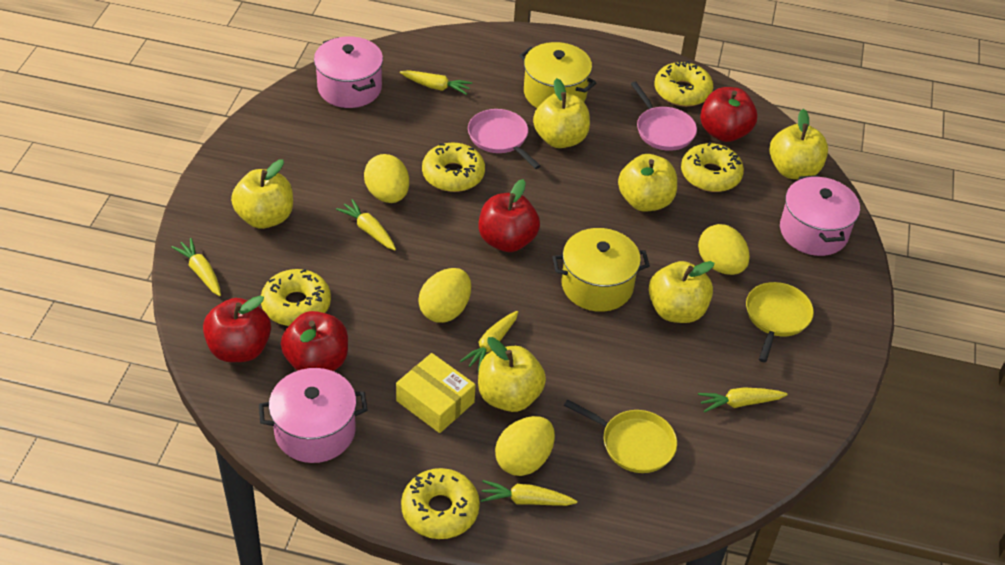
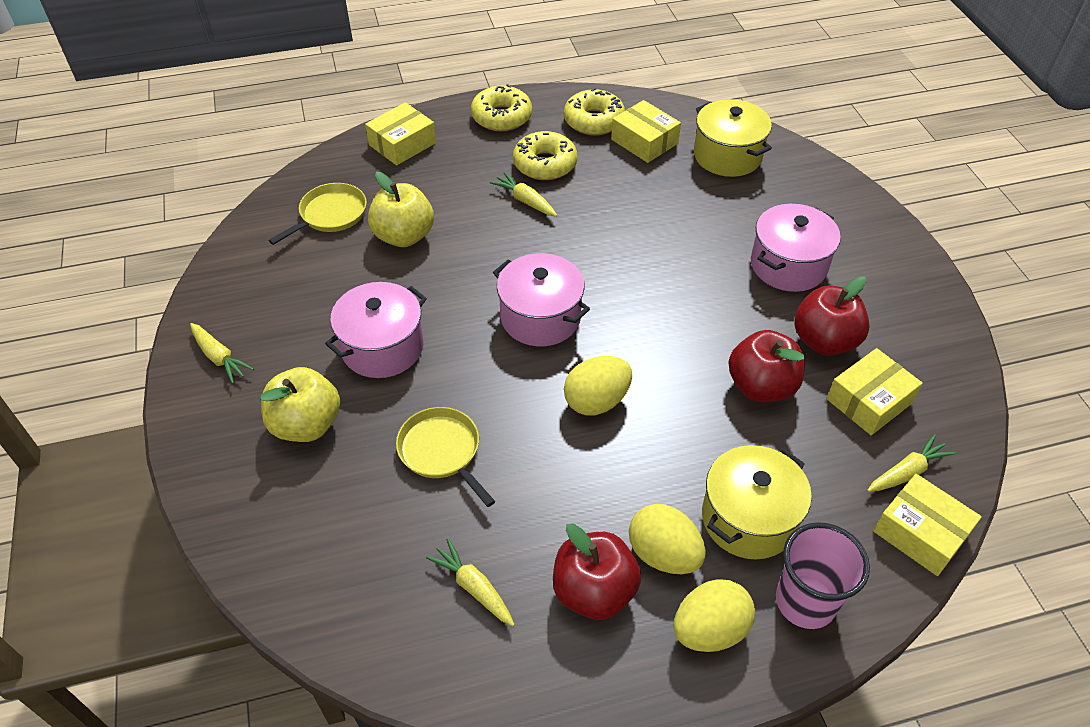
pink cup: none = 0 -> [776,522,870,629] = 1
pink pan: [468,109,541,169] [631,82,697,151] = 2 -> none = 0
red apple: [203,296,271,362] [281,311,348,371] [479,179,540,252] [700,87,757,142] = 4 -> [553,523,641,620] [728,330,805,402] [795,276,870,356] = 3
yellow apple: [231,160,293,229] [478,337,546,412] [533,78,590,148] [618,154,677,212] [649,261,715,323] [770,109,828,179] = 6 -> [260,367,340,442] [368,172,434,247] = 2
yellow box: [396,353,476,433] = 1 -> [365,102,436,165] [611,100,681,163] [827,348,923,435] [873,474,982,576] = 4
yellow carrot: [171,238,221,296] [336,199,396,250] [400,70,472,95] [460,311,518,372] [480,480,577,506] [698,387,788,413] = 6 -> [190,323,254,384] [426,539,515,626] [490,172,557,217] [867,434,955,492] = 4
yellow donut: [261,269,331,326] [401,468,480,539] [422,143,485,192] [655,61,713,107] [681,142,744,192] = 5 -> [471,84,532,131] [513,131,577,180] [564,88,625,135] = 3
yellow egg: [364,154,409,203] [418,268,471,323] [495,416,555,476] [698,224,750,275] = 4 -> [564,356,632,416] [629,504,706,574] [674,579,755,652] = 3

